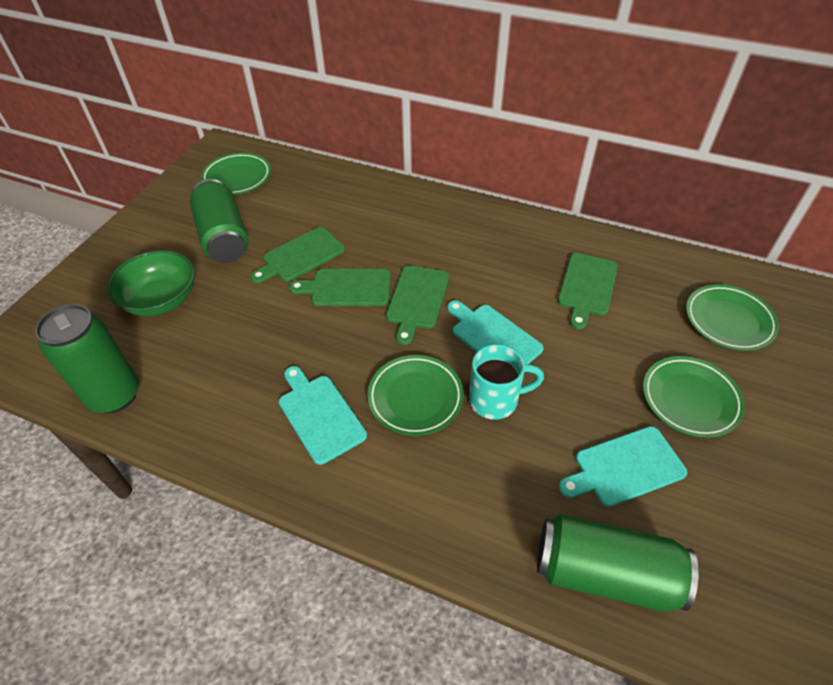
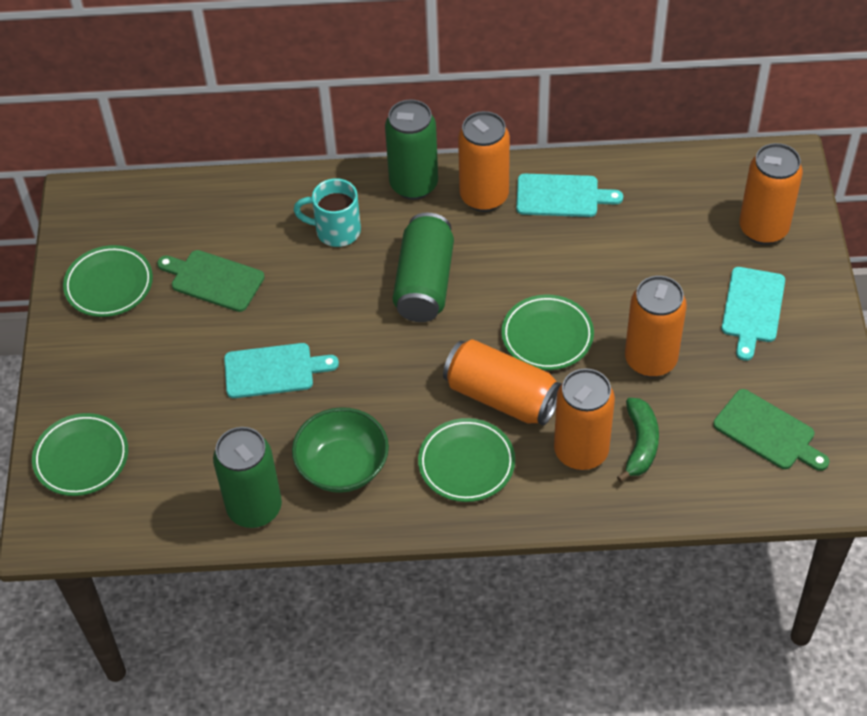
green banana: none = 0 -> [617,398,659,482] = 1
green cutting board: [251,227,345,283] [289,269,390,306] [386,265,449,345] [558,253,618,329] = 4 -> [157,250,265,312] [713,389,829,471] = 2
orange can: none = 0 -> [443,339,562,426] [458,111,510,212] [554,368,615,470] [625,276,687,377] [739,143,803,245] = 5

